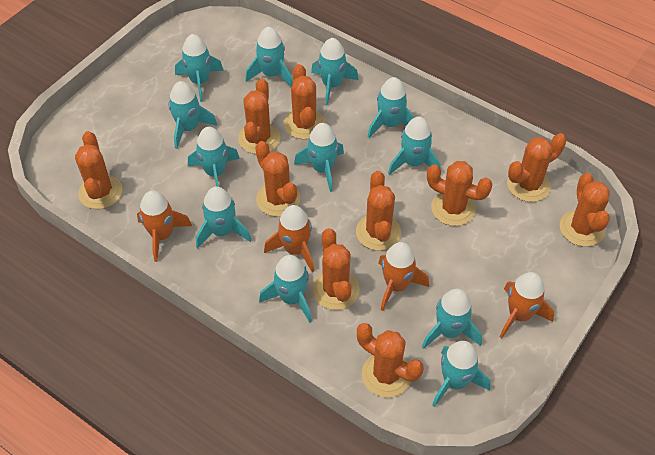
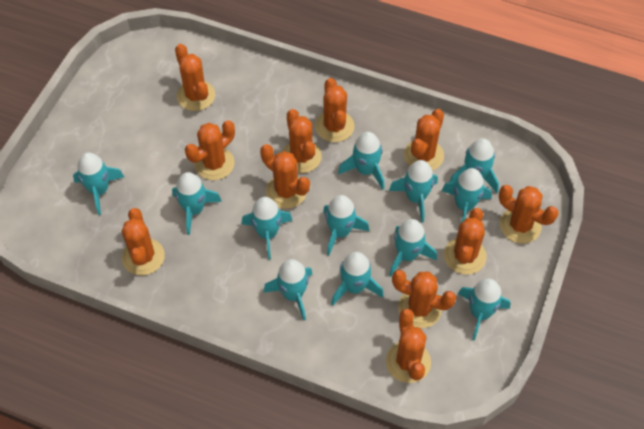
orange cactus: [75,131,123,209] [238,78,280,154] [255,141,300,217] [284,64,325,139] [312,228,360,310] [356,171,401,251] [357,323,424,397] [427,161,492,226] [507,133,566,202] [560,173,610,247] = 10 -> [121,208,165,276] [175,44,215,111] [185,120,235,180] [260,144,310,209] [282,109,322,173] [315,78,355,142] [386,309,431,383] [392,270,456,328] [404,109,444,171] [444,208,487,275] [499,185,558,243] = 11
orange rocket: [137,190,192,262] [264,205,314,272] [379,242,429,311] [500,272,554,338] = 4 -> none = 0

